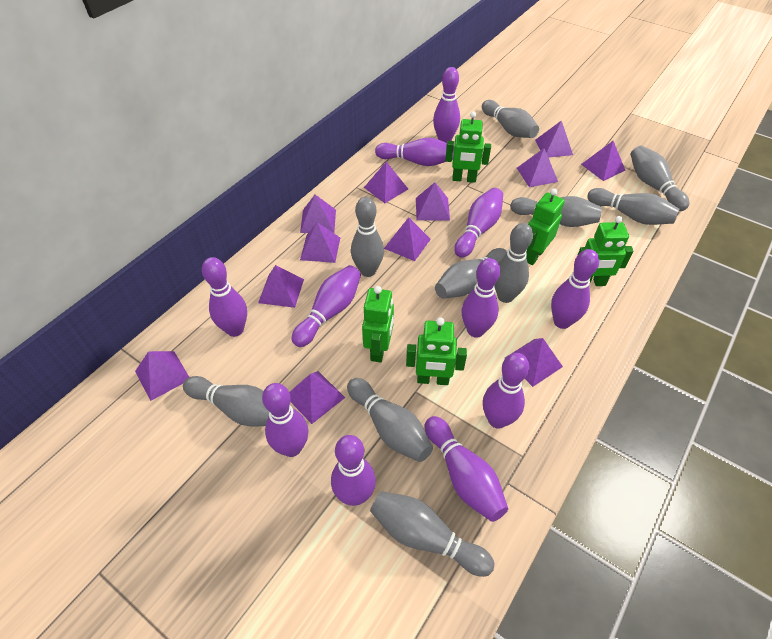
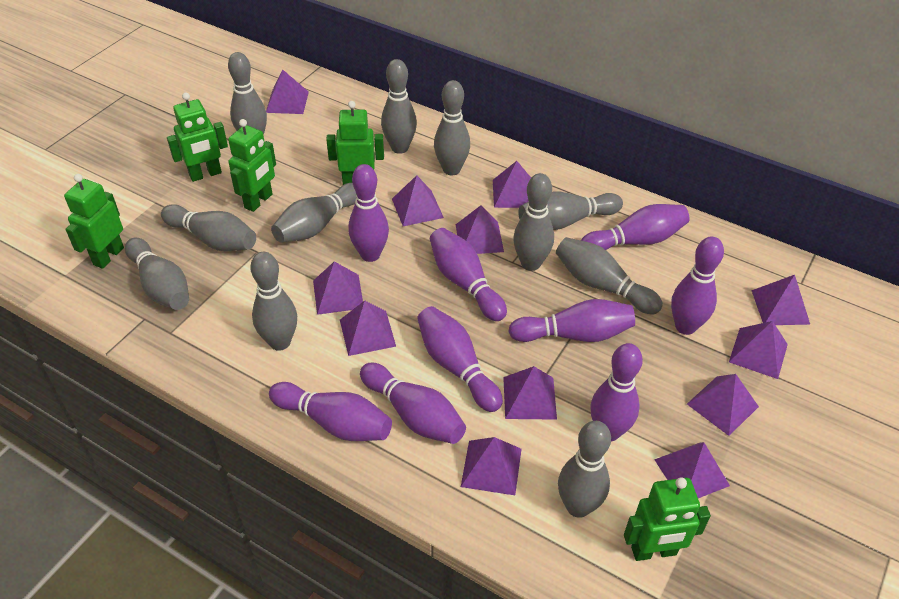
grey bowling pin: [183,376,269,426] [347,378,433,462] [351,197,384,277] [370,491,494,577] [435,248,507,299] [482,100,539,138] [495,223,533,303] [510,196,602,227] [587,188,680,225] [631,146,690,211] = 10 -> [125,238,189,310] [161,204,256,251] [228,52,267,135] [250,252,297,351] [271,183,356,243] [381,59,417,154] [434,80,470,175] [513,173,554,271] [518,192,623,230] [556,237,663,314] [558,421,611,518] = 11
purple bowling pin: [202,257,247,337] [262,383,308,457] [291,265,361,347] [331,435,376,506] [375,138,454,166] [425,416,508,522] [433,67,460,143] [454,188,503,258] [462,258,500,338] [483,353,529,429] [551,249,599,329] = 11 -> [269,382,392,441] [348,164,389,262] [360,363,466,444] [417,306,503,412] [430,228,507,321] [508,299,635,342] [581,204,690,250] [590,343,643,441] [671,237,724,335] = 9

